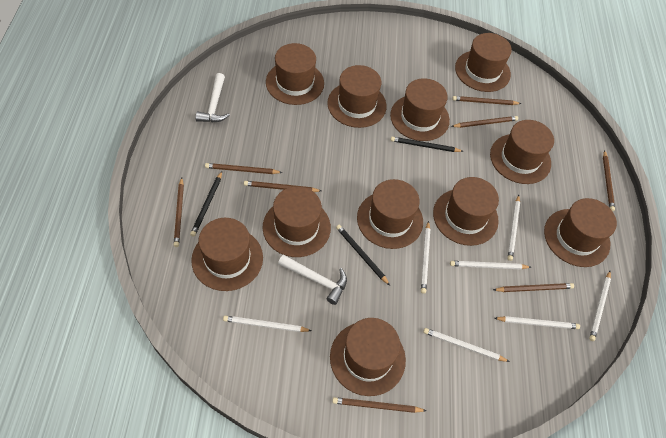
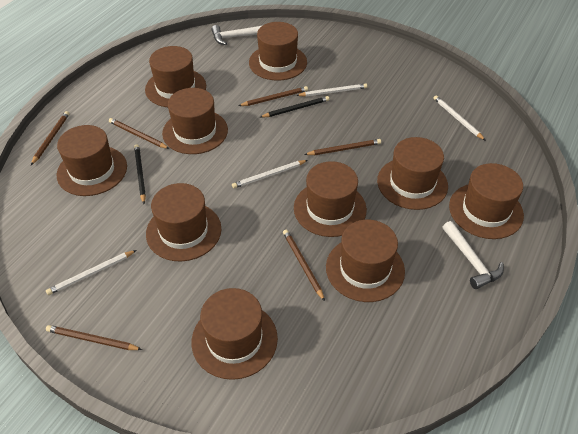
black pencil: [190,171,222,237] [336,225,390,285] [391,137,463,152] = 3 -> [134,144,146,204] [260,96,329,118] = 2
brown hat: [191,218,263,291] [263,186,331,257] [266,43,324,105] [327,65,387,128] [330,318,406,396] [357,179,423,249] [390,78,450,141] [433,177,499,246] [455,33,512,92] [490,120,554,184] [544,198,617,267] = 11 -> [57,125,127,196] [145,46,206,107] [146,183,221,261] [162,88,228,154] [192,288,278,380] [249,22,307,81] [294,161,367,237] [326,220,405,302] [377,137,448,210] [449,163,524,239] = 10
brown pencil: [174,177,184,247] [205,163,283,174] [244,181,321,192] [332,397,426,413] [451,116,518,128] [452,96,521,105] [493,283,574,292] [603,150,615,211] = 8 -> [31,111,69,165] [46,325,142,350] [109,118,169,149] [239,86,308,106] [283,230,325,301] [304,139,381,155] = 6
white pencil: [223,316,312,332] [421,221,430,294] [423,328,510,362] [450,261,531,269] [494,316,580,329] [508,195,520,261] [589,271,611,341] = 7 -> [46,250,136,295] [232,160,308,188] [296,83,367,97] [433,95,486,141] = 4

